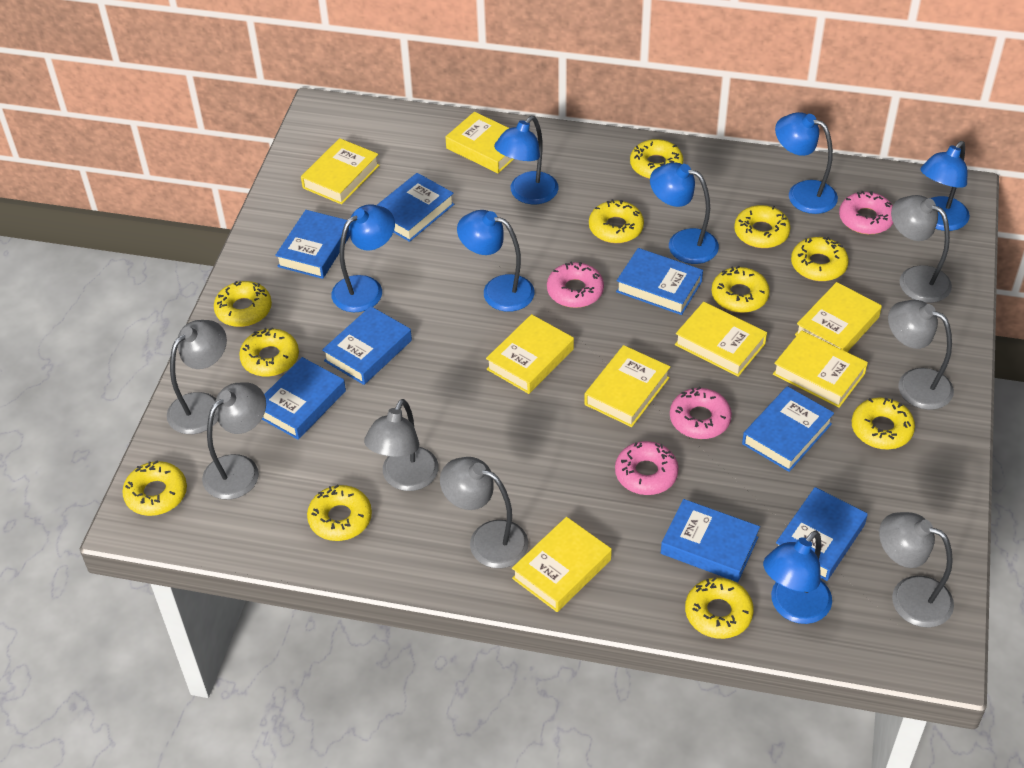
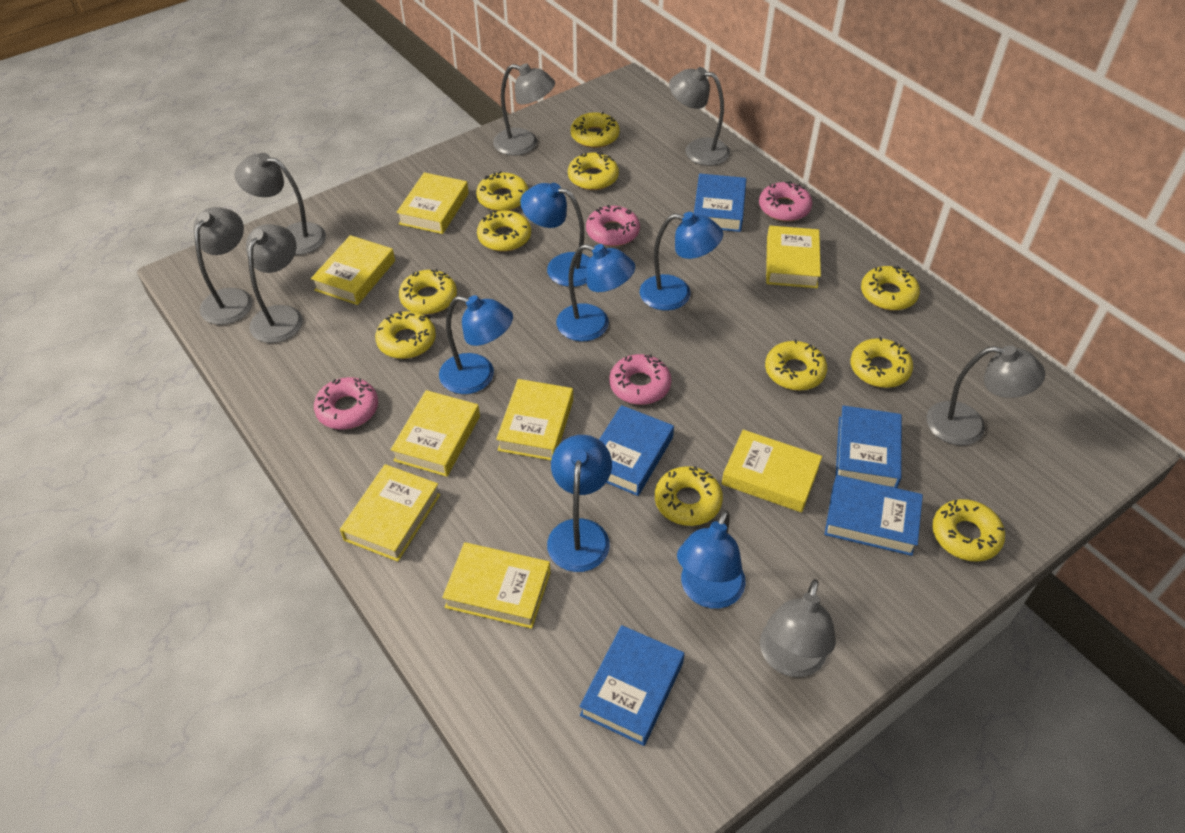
blue book: [262,357,346,440] [275,210,350,279] [322,306,412,385] [377,173,454,242] [616,248,703,315] [661,499,760,582] [742,386,834,472] [776,487,868,581] = 8 -> [579,625,685,746] [599,405,674,496] [694,173,746,232] [825,475,923,556] [836,405,902,488] = 5
blue lamp: [331,204,395,312] [457,210,535,312] [494,116,558,204] [650,162,719,264] [763,530,832,624] [775,112,838,214] [920,141,970,231] = 7 -> [439,295,513,394] [520,183,590,287] [547,435,612,572] [557,244,635,341] [640,212,723,311] [677,510,746,609] = 6

